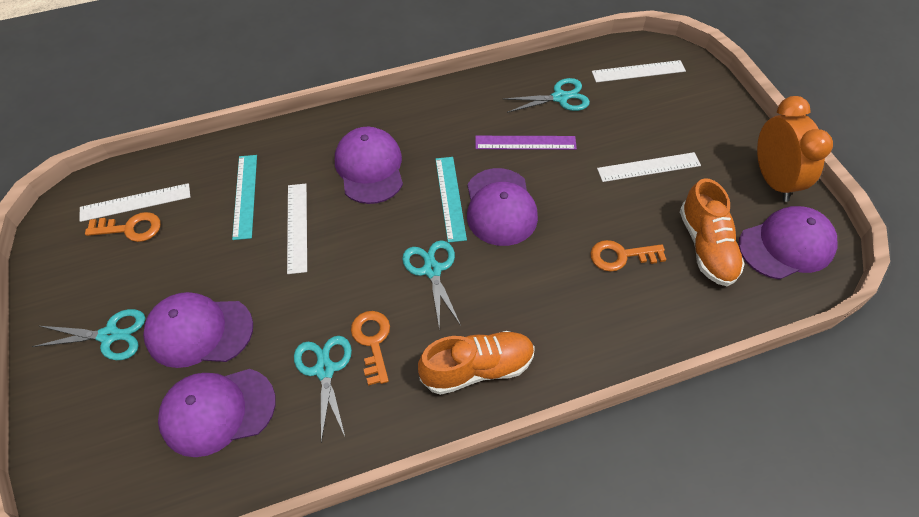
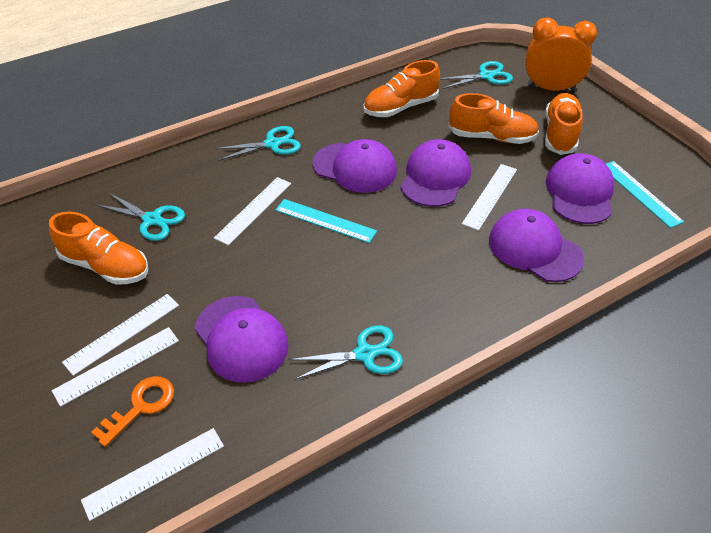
orange key: [85,212,161,242] [351,311,390,386] [590,240,667,272] = 3 -> [91,376,174,447] = 1
orange shoe: [418,331,535,395] [680,178,745,286] = 2 -> [49,212,148,284] [363,60,440,117] [448,93,539,144] [545,93,583,155] = 4
purple ruler: [475,136,577,150] = 1 -> none = 0
white ruler: [80,183,190,222] [287,184,307,274] [592,60,686,83] [597,152,701,182] = 4 -> [52,327,179,407] [62,294,179,376] [81,428,224,521] [214,177,291,246] [462,164,517,231] = 5

